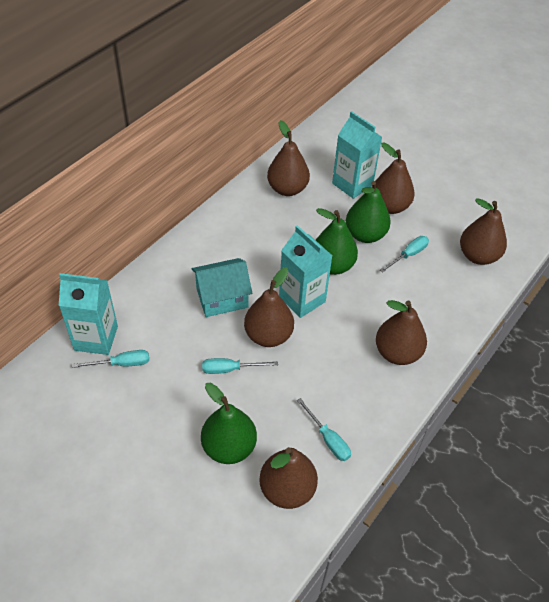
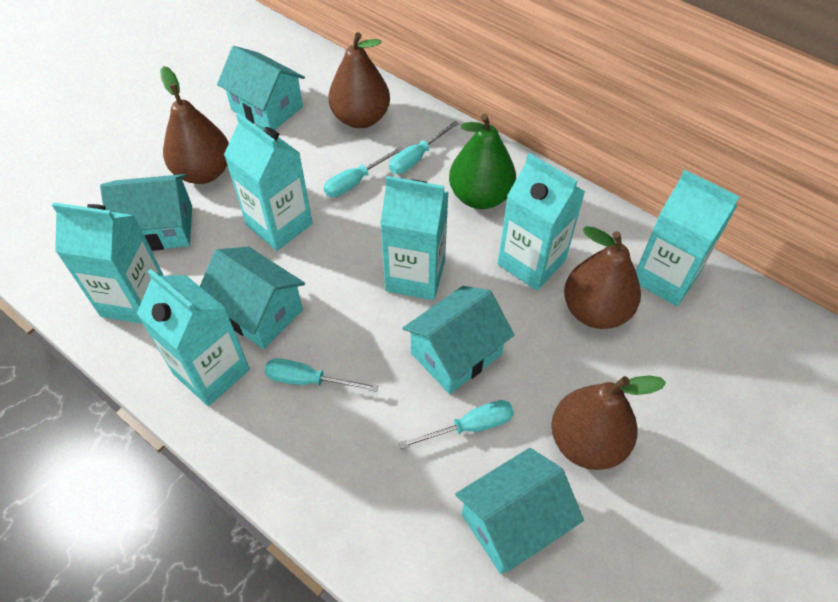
brown pear: [244,267,294,347] [259,447,318,509] [267,120,310,196] [372,143,415,214] [376,300,427,365] [460,198,507,265] = 6 -> [160,66,229,184] [328,32,390,128] [551,375,666,470] [564,226,641,329] = 4
green pear: [201,383,257,464] [316,208,358,275] [346,181,391,243] = 3 -> [449,114,516,209] = 1
turquoise carton: [59,273,118,355] [279,225,332,318] [332,111,382,199] = 3 -> [52,202,164,324] [137,269,250,406] [224,113,313,251] [380,176,449,300] [498,153,585,290] [636,170,740,306] = 6
turquoise house: [191,258,252,317] = 1 -> [100,174,192,251] [200,246,305,349] [217,46,305,130] [402,286,514,394] [455,448,584,574] = 5

